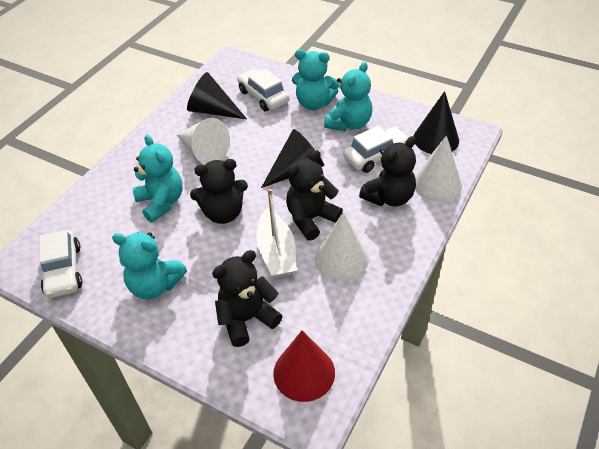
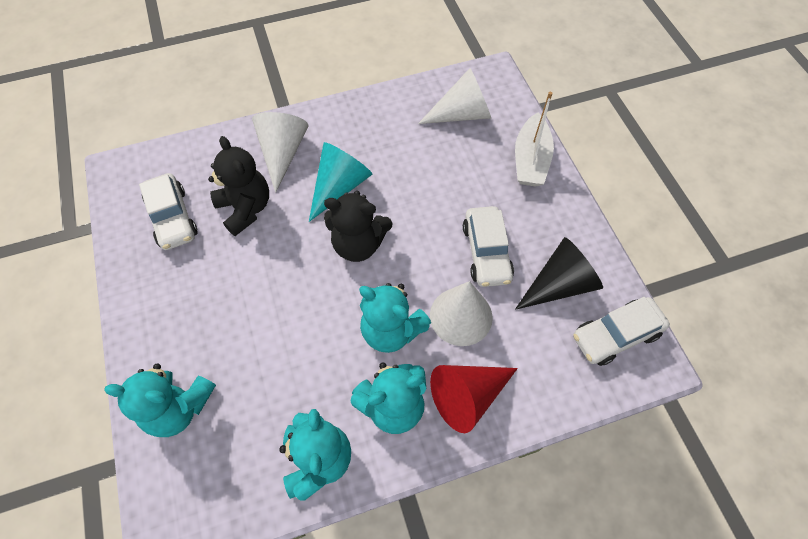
black cone: [187,72,247,119] [261,129,324,188] [413,91,459,154] = 3 -> [515,237,603,310] = 1
black teddy bear: [190,159,248,224] [212,250,282,347] [286,150,343,241] [359,136,416,207] = 4 -> [208,136,269,236] [324,191,392,262] = 2
turquoise cone: none = 0 -> [309,142,373,222] = 1

